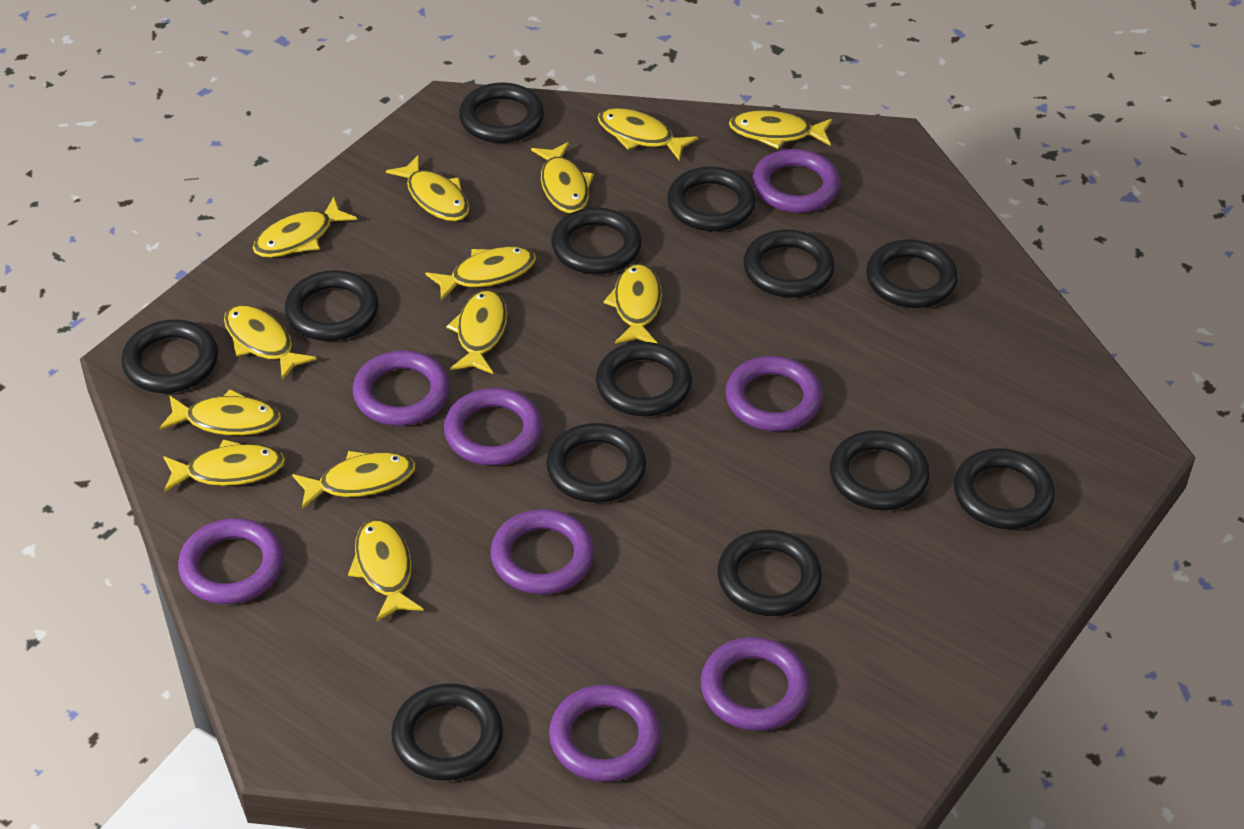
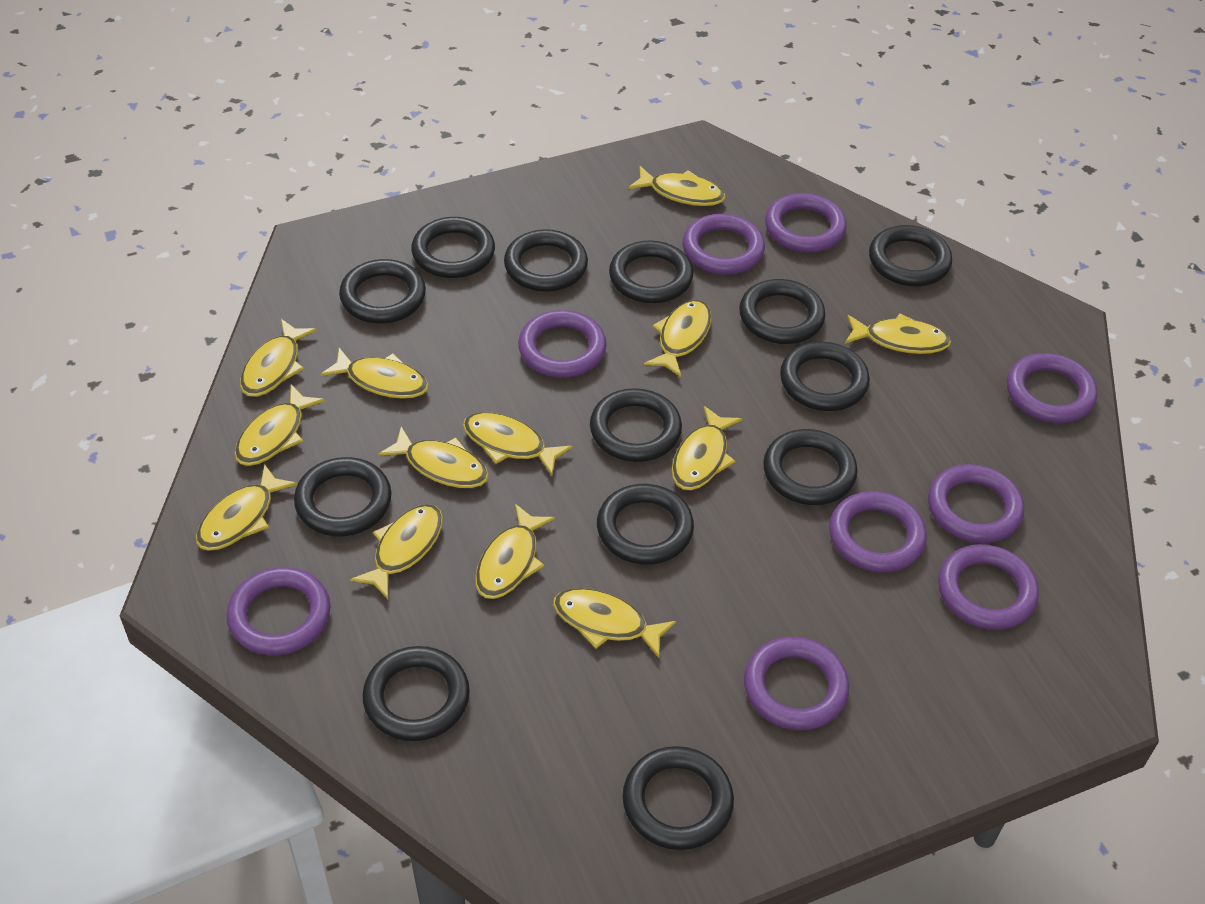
purple ring: [178,518,283,604] [352,350,450,426] [444,388,543,466] [490,509,594,594] [549,684,661,782] [701,637,810,731] [726,356,822,431] [752,149,840,213] = 8 -> [226,567,331,655] [518,310,607,378] [682,214,765,275] [744,637,849,730] [765,193,846,252] [829,491,927,572] [928,464,1024,543] [938,544,1039,630] [1007,353,1097,423] = 9

